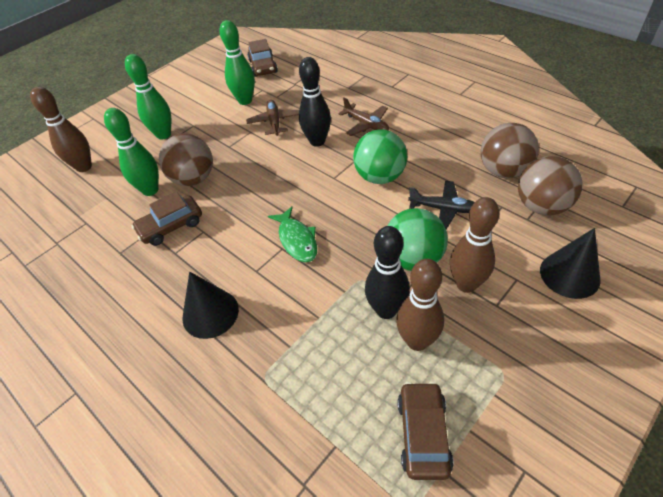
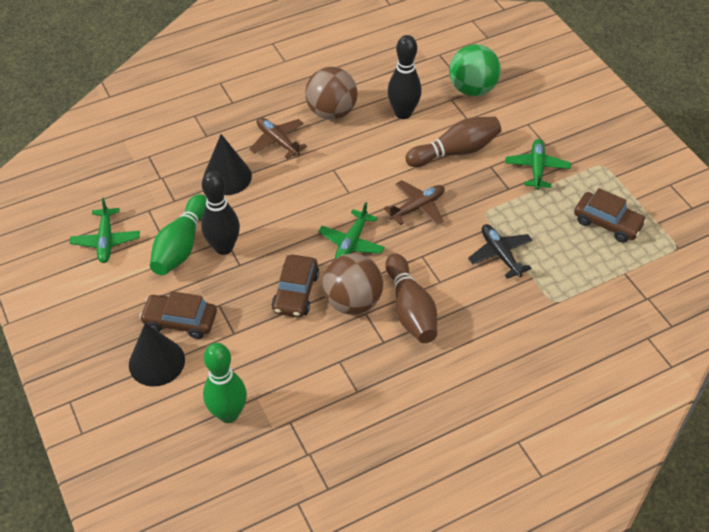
brown ball: [159,134,213,186] [481,123,539,178] [518,156,582,215] = 3 -> [305,67,358,120] [322,254,383,315] = 2
brown bowling pin: [30,87,92,172] [396,259,444,351] [450,197,499,293] = 3 -> [386,253,437,343] [405,117,501,167] = 2
green ball: [353,129,407,184] [387,208,448,271] = 2 -> [449,44,501,96] = 1
green bowling pin: [104,108,159,196] [125,54,171,140] [219,20,255,105] = 3 -> [150,194,207,275] [203,343,247,423] = 2
green fish: [268,207,317,262] = 1 -> none = 0
green plane: none = 0 -> [70,198,140,263] [318,202,385,259] [505,139,571,190] = 3

